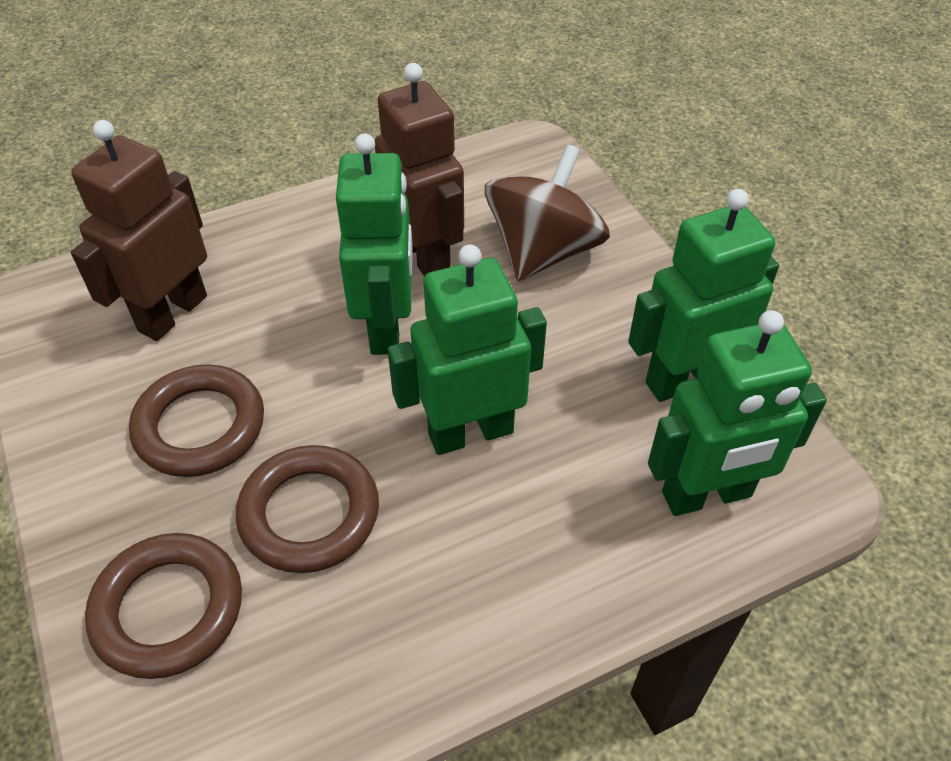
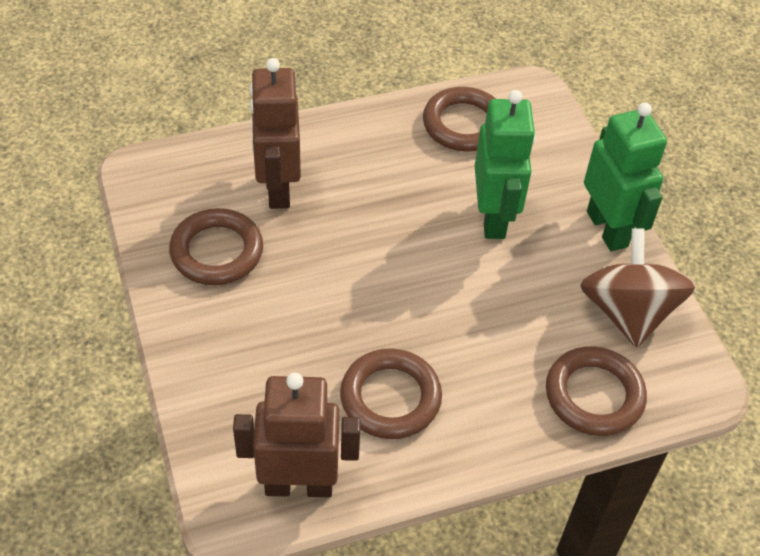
brown ring: [85,533,242,679] [129,364,264,477] [236,445,379,573] = 3 -> [169,208,263,285] [340,348,442,439] [423,87,496,152] [546,346,647,436] = 4
green robot: [336,133,413,355] [388,244,547,455] [628,189,779,402] [648,310,827,516] = 4 -> [475,90,536,239] [584,102,667,251] = 2

